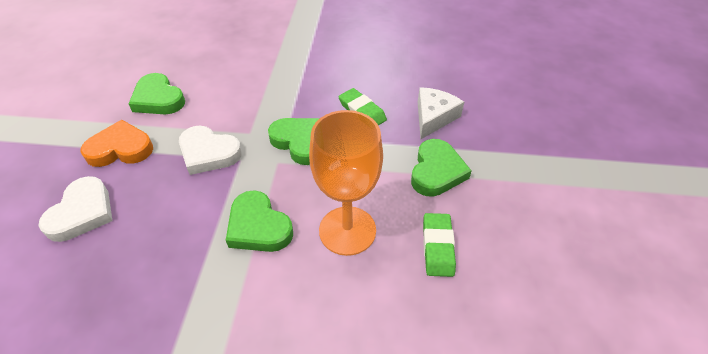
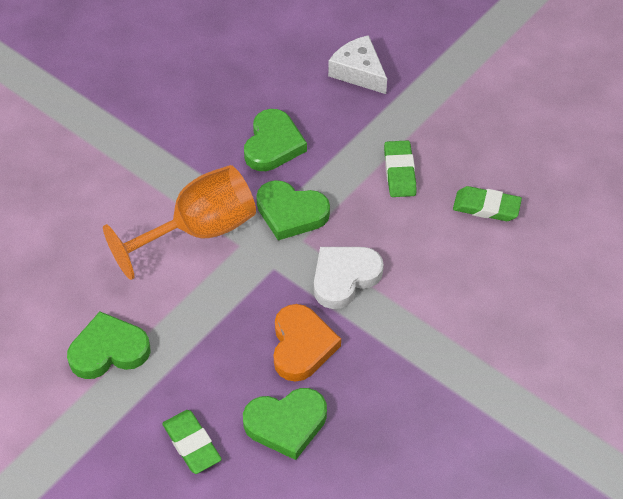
green eraser: [339,88,387,125] [423,213,456,277] = 2 -> [162,410,222,474] [384,140,416,197] [453,186,522,221] = 3
white heart: [39,176,112,242] [179,126,242,175] = 2 -> [314,247,384,309] = 1

